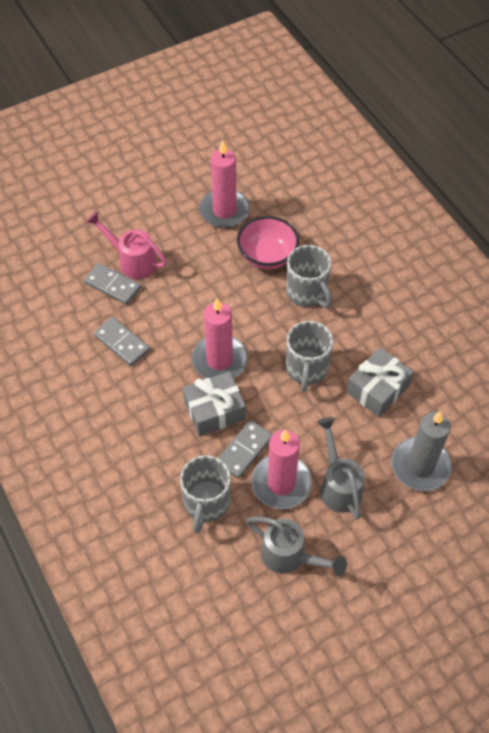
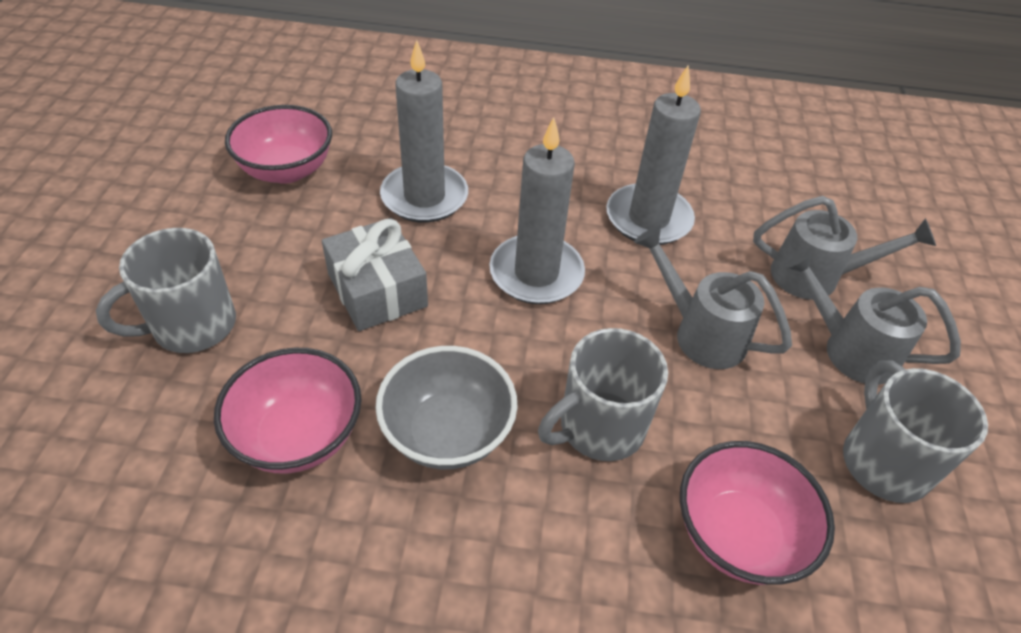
grey bowl: none = 0 -> [375,346,518,469] = 1
grey candle: [391,411,452,491] = 1 -> [380,40,468,223] [489,117,585,304] [606,65,701,245] = 3
grey domino: [84,263,141,305] [94,317,150,366] [218,420,272,479] = 3 -> none = 0
grey gift: [183,371,246,436] [346,347,414,417] = 2 -> [322,218,428,331] = 1
grey watering can: [246,517,347,576] [317,417,365,519] = 2 -> [634,225,792,369] [753,196,936,300] [782,247,961,385] = 3
pink bowl: [237,216,299,269] = 1 -> [214,348,361,473] [225,105,332,184] [680,441,835,585] = 3
pink candle: [192,298,248,379] [199,141,250,228] [251,430,312,509] = 3 -> none = 0
pink watering can: [86,211,167,279] = 1 -> none = 0

